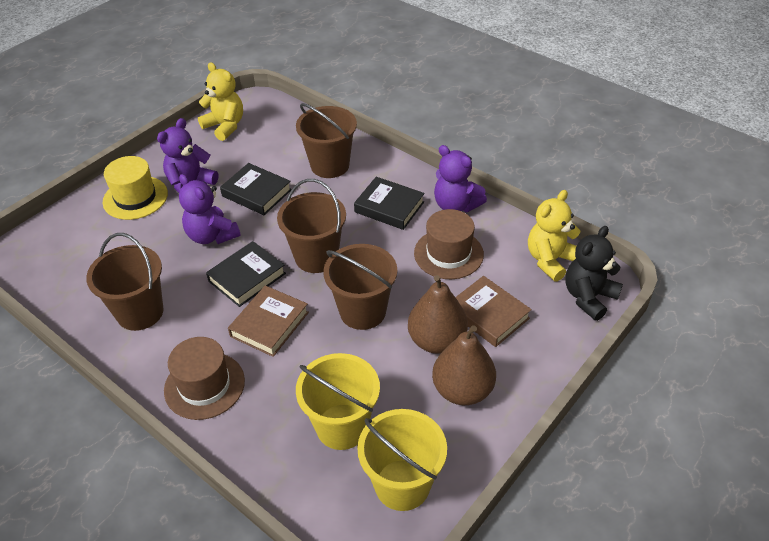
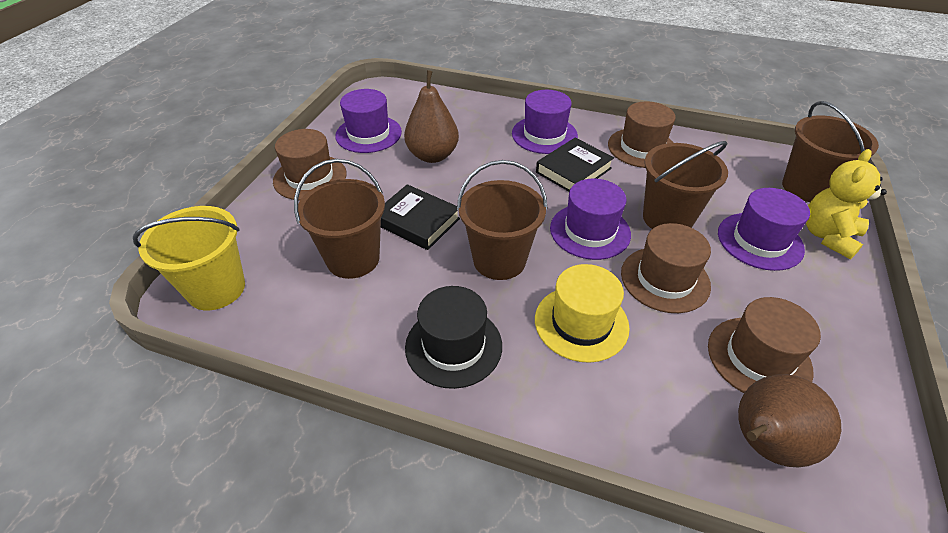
black book: [206,241,286,307] [220,163,292,215] [354,177,425,230] = 3 -> [381,184,460,250] [536,138,614,191] = 2
black hat: none = 0 -> [405,286,502,389] = 1
black teddy bear: [565,226,623,321] = 1 -> none = 0
brown book: [228,285,309,357] [456,276,532,347] = 2 -> none = 0
brown hat: [164,337,245,420] [414,209,484,279] = 2 -> [273,129,347,200] [608,102,676,168] [621,223,711,313] [708,297,821,393] = 4
purple hat: none = 0 -> [335,89,402,153] [512,90,578,154] [550,179,631,260] [718,188,810,271] = 4
purple teddy bear: [157,118,218,193] [179,174,241,244] [434,145,487,212] = 3 -> none = 0
yellow bucket: [296,353,380,450] [357,409,447,511] = 2 -> [133,206,245,310] = 1
yellow teddy bear: [198,62,243,141] [528,190,581,282] = 2 -> [806,149,887,259] = 1

